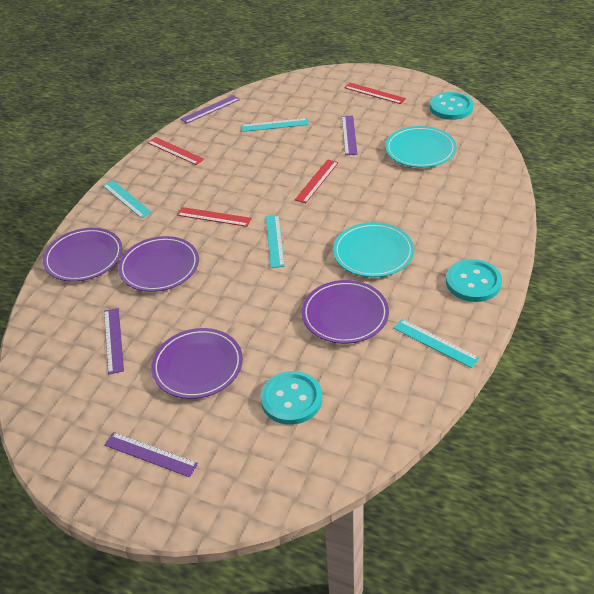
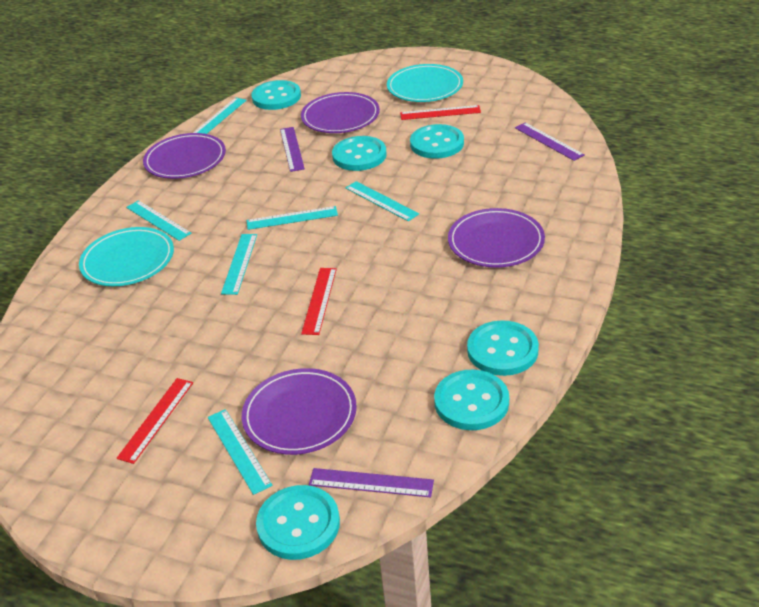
purple ruler: [104,308,124,374] [104,432,198,477] [181,95,240,124] [342,116,357,155] = 4 -> [280,127,305,172] [309,468,434,497] [515,122,585,161] = 3
red ruler: [147,137,204,165] [177,207,252,227] [295,159,339,203] [345,83,406,104] = 4 -> [117,378,193,464] [301,268,337,335] [400,105,481,120] = 3
turquoise button: [260,371,322,425] [430,92,474,120] [446,259,502,302] = 3 -> [251,80,301,110] [256,485,340,560] [332,136,387,171] [410,124,464,159] [434,370,509,430] [467,320,539,376] = 6
turquoise ruler: [103,180,152,218] [242,118,309,132] [266,215,285,268] [393,319,479,368] = 4 -> [126,200,191,241] [193,98,246,134] [208,409,273,495] [221,234,257,295] [247,206,338,230] [346,181,419,221] = 6

